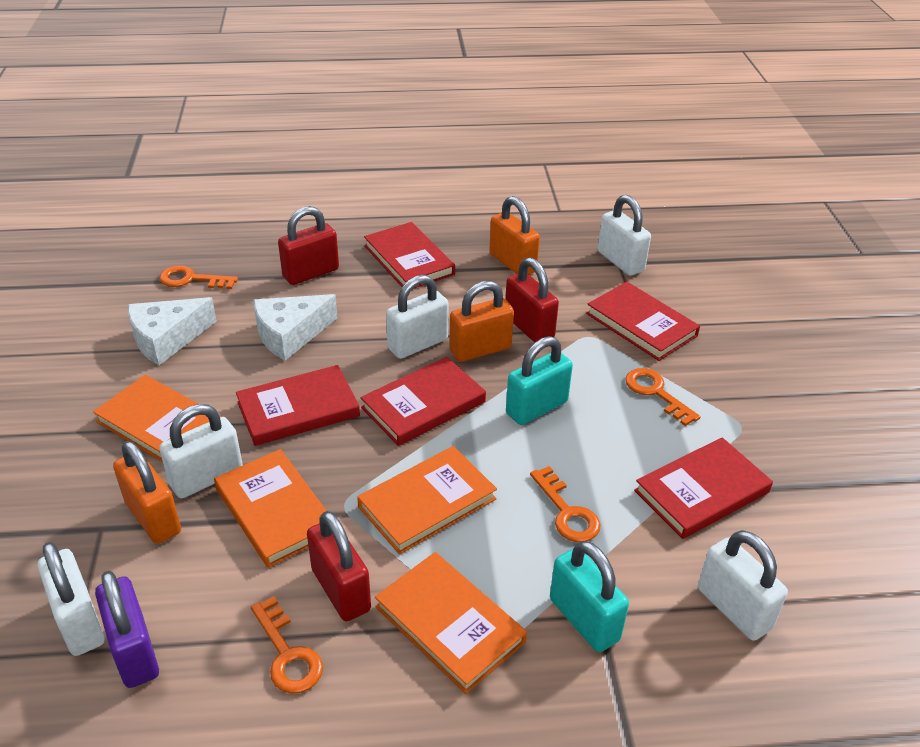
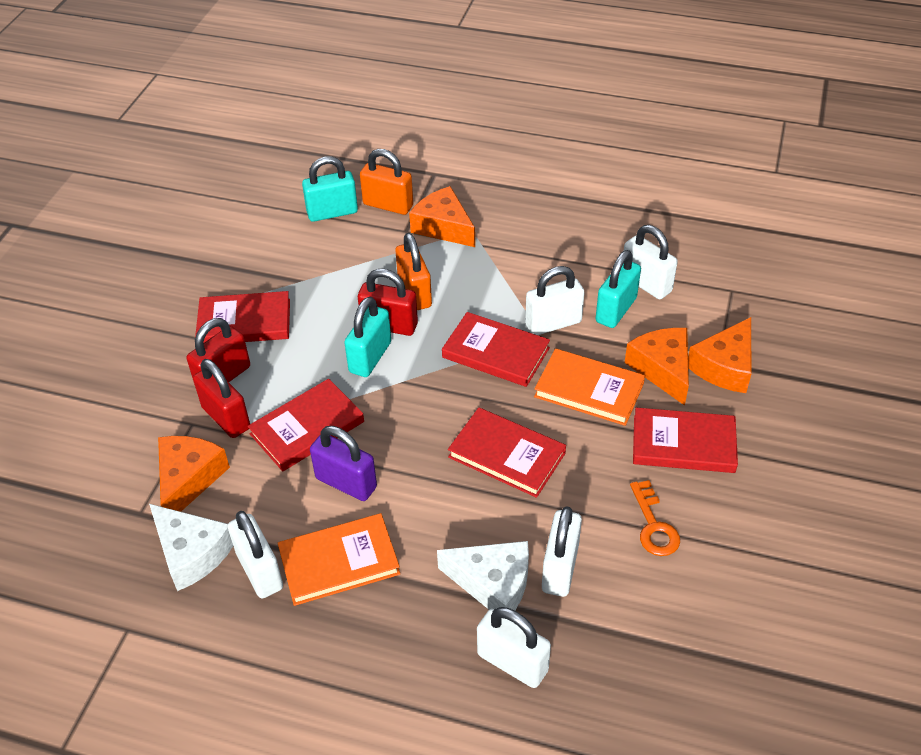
orange book: [93,375,221,462] [214,449,327,568] [357,446,497,555] [375,552,527,694] = 4 -> [278,513,400,606] [534,348,645,426] = 2
orange cheese: none = 0 -> [158,436,230,512] [409,186,475,247] [625,328,689,406] [688,317,752,393] = 4
orange key: [159,265,238,289] [251,596,323,694] [530,466,600,542] [625,368,701,426] = 4 -> [630,480,680,556] = 1
orange padlock: [113,441,181,544] [449,281,514,362] [489,196,540,275] = 3 -> [360,149,413,215] [396,233,432,310] = 2
turquoise padlock: [506,336,573,425] [550,541,629,652] = 2 -> [302,156,358,222] [344,297,391,377] [595,250,641,328] = 3

